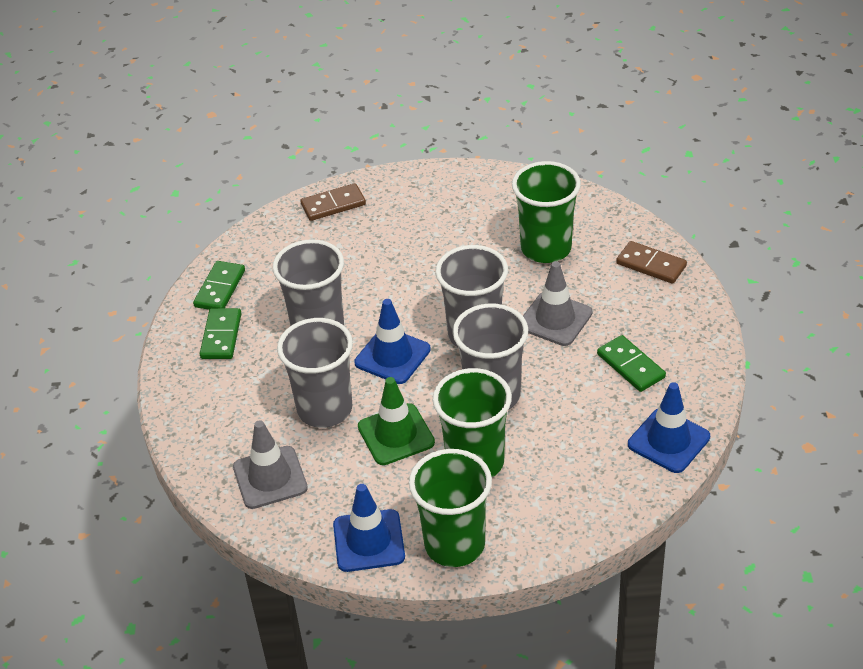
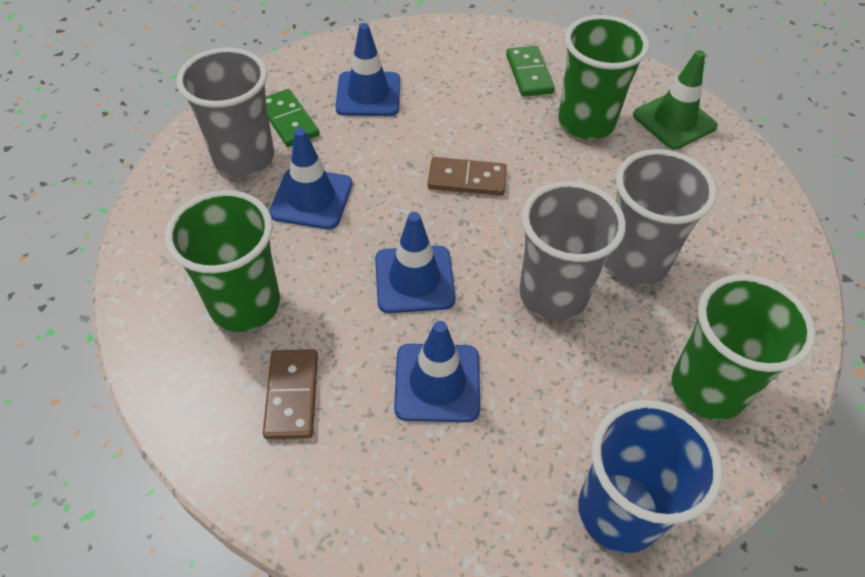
blue cup: none = 0 -> [578,400,723,553] = 1
blue traffic cone: [333,484,405,572] [354,299,431,384] [628,382,710,473] = 3 -> [269,128,353,229] [335,23,400,116] [375,212,456,313] [394,321,480,422] = 4
green domino: [193,261,245,310] [200,308,242,359] [597,335,666,392] = 3 -> [266,89,319,147] [506,46,555,97] = 2
grey cup: [272,239,344,326] [277,318,353,428] [435,245,508,347] [452,303,528,410] = 4 -> [176,47,274,177] [519,181,626,321] [605,149,717,286] = 3
grey traffic cone: [233,420,308,509] [523,261,593,346] = 2 -> none = 0

